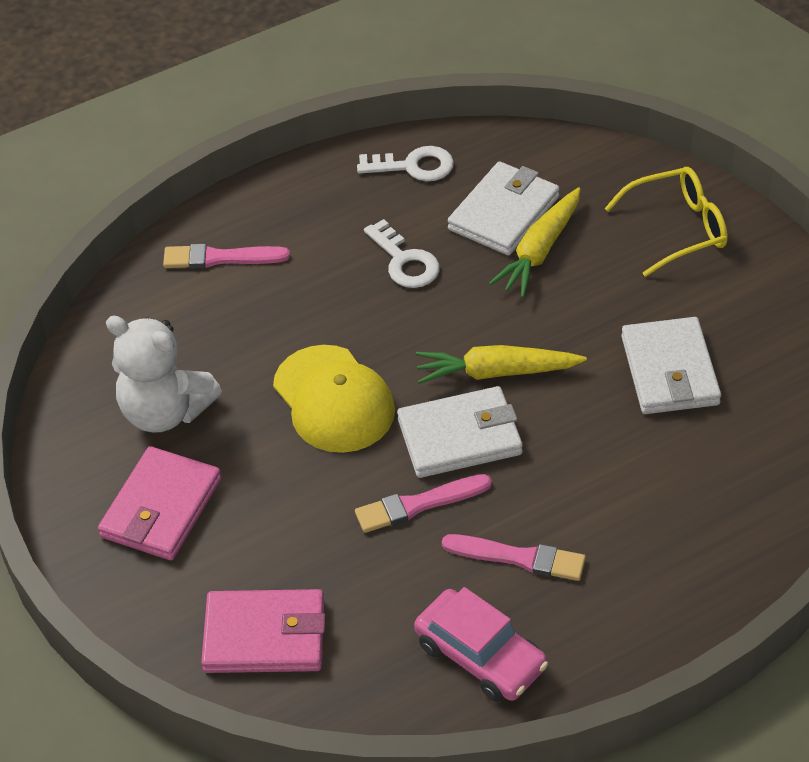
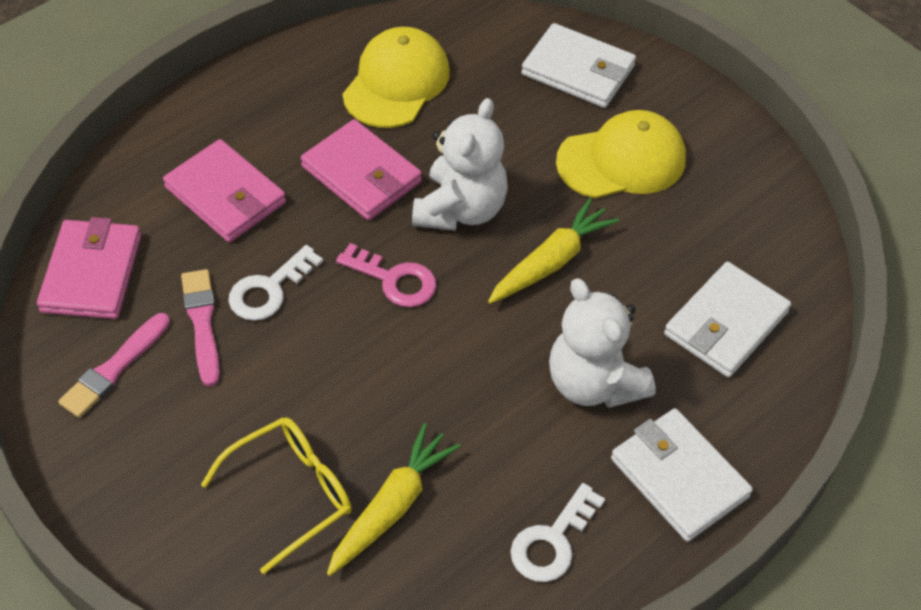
pink brush: [163,244,290,269] [355,474,492,533] [442,534,586,581] = 3 -> [58,313,170,418] [181,269,220,387] = 2
pink car: [414,587,548,702] = 1 -> none = 0
pink key: none = 0 -> [336,243,437,307] = 1
pink wallet: [98,446,221,560] [201,589,325,673] = 2 -> [37,217,141,319] [163,139,286,242] [301,119,422,220] = 3
white teddy bear: [106,316,222,432] = 1 -> [412,98,508,231] [549,278,656,408] = 2
yellow cap: [273,345,395,453] = 1 -> [343,27,450,128] [556,110,686,198] = 2

